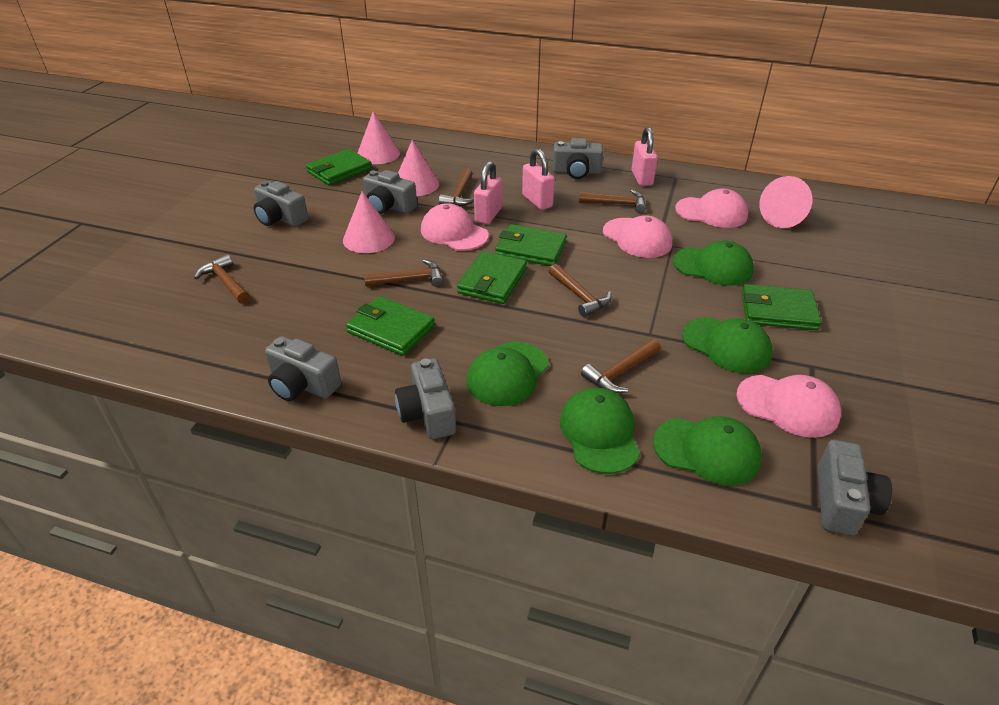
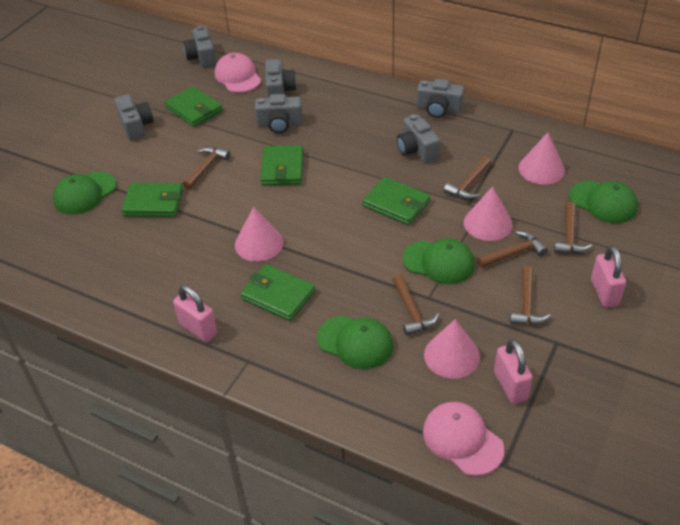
green cap: [467,342,549,406] [560,388,640,474] [653,416,762,486] [673,240,754,286] [682,317,773,373] = 5 -> [53,172,116,215] [317,315,393,369] [402,238,475,284] [569,181,638,223] = 4
pink cap: [421,203,489,251] [603,215,672,258] [675,188,748,228] [736,375,841,438] = 4 -> [215,53,261,93] [423,402,504,476] = 2

